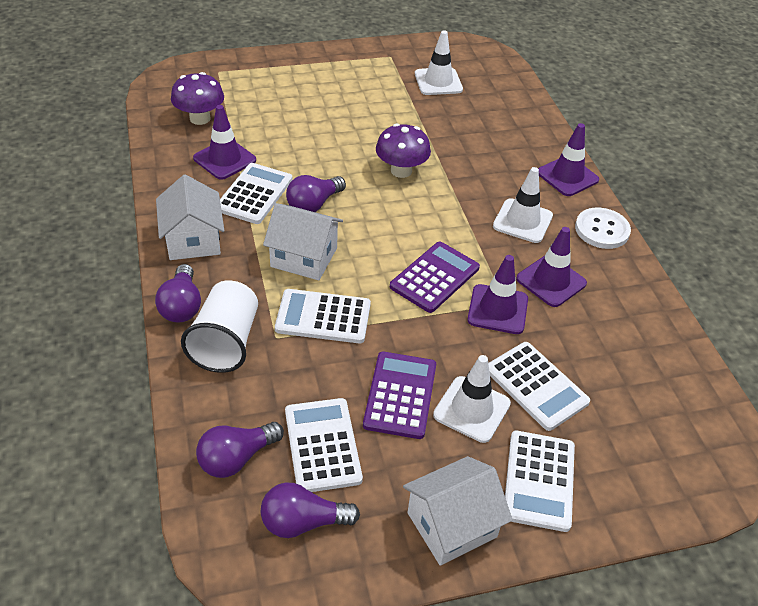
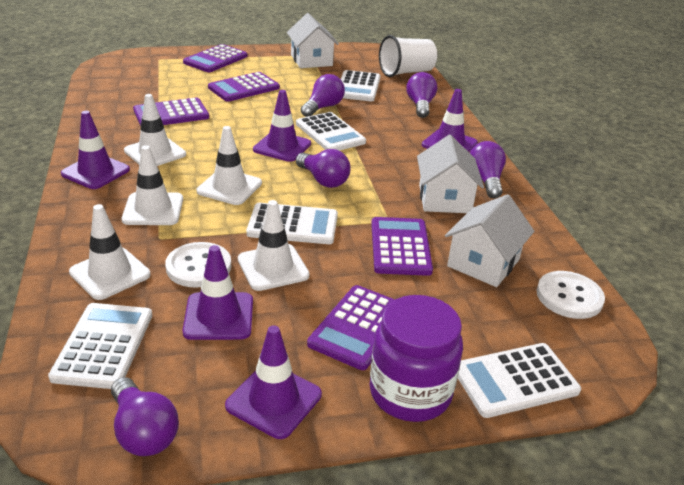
purple calculator: [363,351,436,439] [390,242,480,313] = 2 -> [133,97,209,126] [183,44,247,72] [208,72,280,102] [307,285,395,370] [371,217,433,276] = 5
purple jar: none = 0 -> [370,295,463,422] = 1
purple light bulb: [155,264,201,322] [196,422,284,478] [261,483,360,538] [286,175,346,212] = 4 -> [111,377,179,456] [296,149,351,188] [301,74,345,117] [406,72,437,118] [470,141,506,198] = 5
purple mushroom: [171,72,224,125] [376,123,431,178] = 2 -> none = 0
purple traffic cone: [193,105,256,180] [467,255,528,334] [516,227,587,307] [538,123,599,196] = 4 -> [61,111,130,189] [182,245,253,340] [225,325,322,439] [253,90,311,162] [422,89,478,152] = 5
white button: [575,208,631,249] = 1 -> [165,242,231,288] [537,271,605,319] = 2
white traffic cone: [415,30,463,95] [433,355,511,443] [493,167,553,243] = 3 -> [69,204,151,300] [122,145,183,225] [124,94,186,166] [196,126,262,205] [238,200,310,291] = 5

